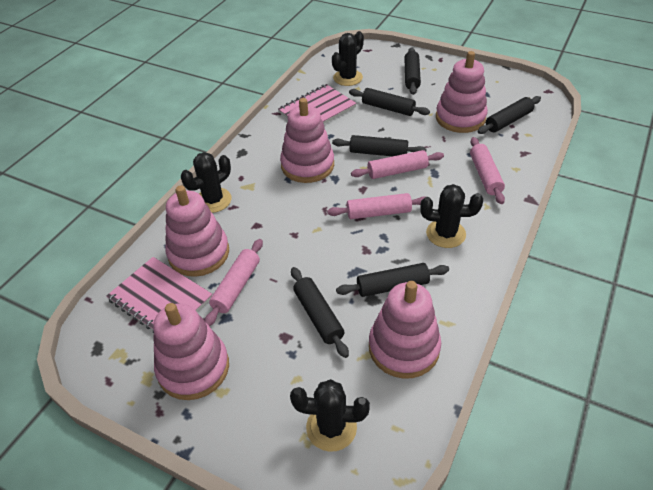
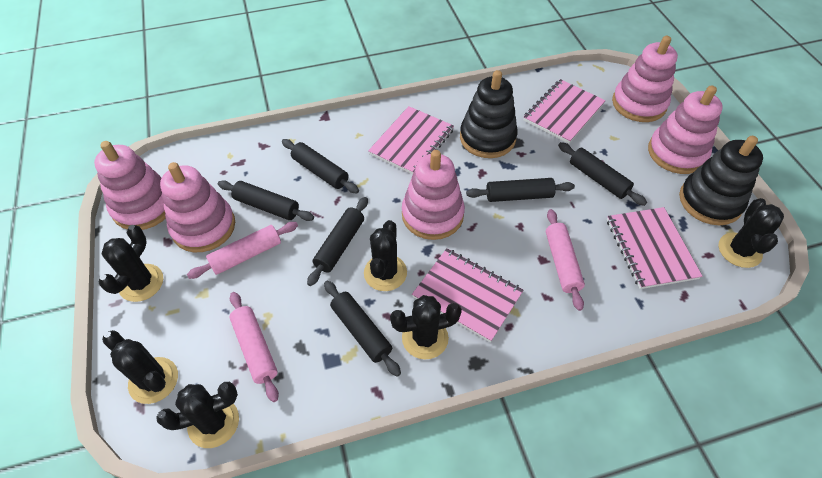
black cactus: [181,152,232,213] [290,379,370,452] [332,31,364,86] [420,184,483,248] = 4 -> [98,225,163,302] [102,330,178,404] [156,382,239,448] [364,220,407,291] [390,295,462,359] [719,198,784,268] = 6
black stacking toy: none = 0 -> [460,70,518,158] [679,136,763,225] = 2
pink notebook: [106,257,212,333] [278,84,357,124] = 2 -> [368,106,454,175] [412,248,524,342] [524,79,606,144] [607,207,703,289] = 4
pink rolling pin: [205,239,263,326] [327,193,425,219] [351,150,444,179] [470,137,505,204] = 4 -> [187,222,298,279] [229,292,279,402] [546,209,585,311] = 3

